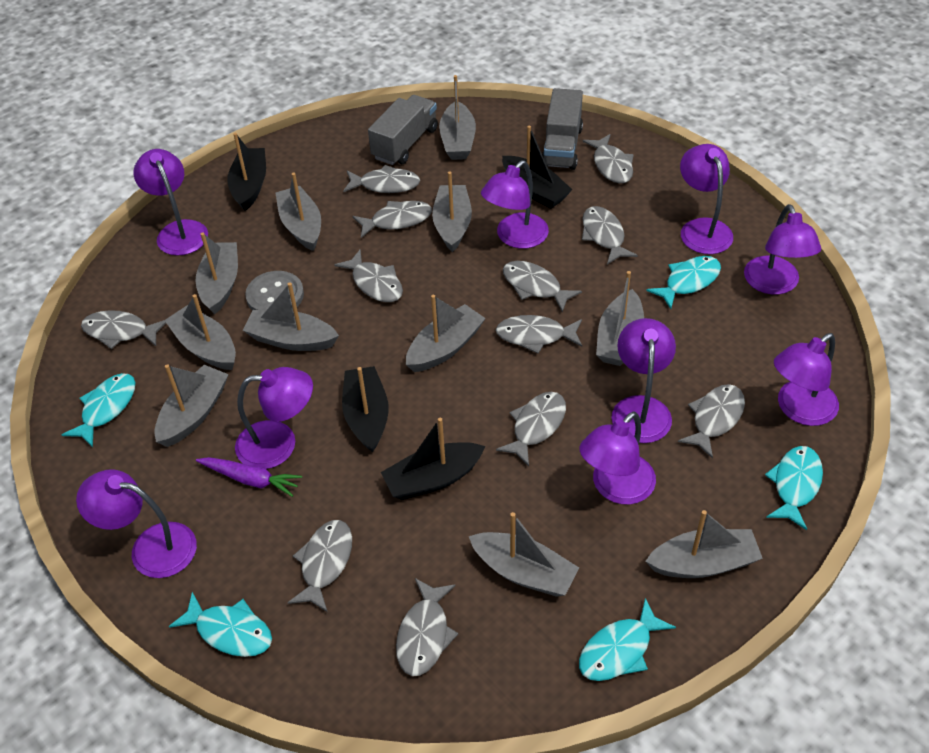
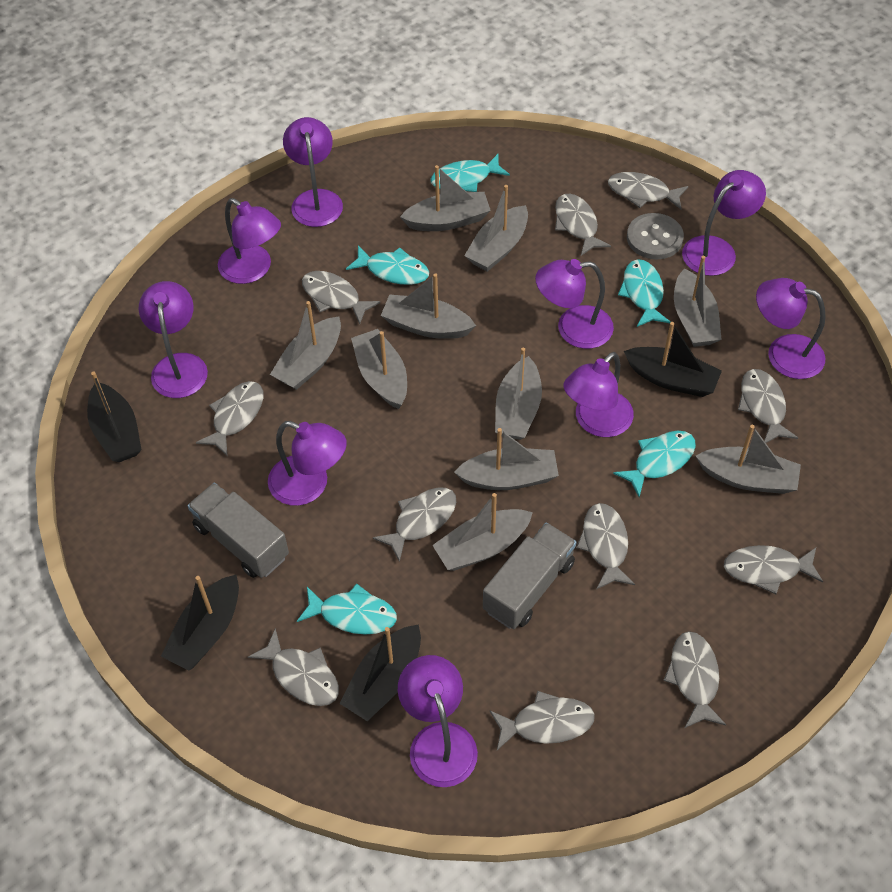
grey boat: [154,364,229,447] [164,294,236,370] [195,233,238,315] [243,282,339,351] [275,173,321,251] [406,295,486,372] [432,171,472,252] [439,75,476,160] [469,512,579,597] [596,271,644,366] [645,510,763,578] = 11 -> [270,301,341,390] [351,329,407,409] [381,273,476,339] [400,165,491,231] [432,493,533,571] [454,428,559,490] [464,185,528,272] [495,347,542,440] [674,256,722,347] [696,425,801,494] = 10
grey fish: [81,310,166,349] [288,520,352,612] [334,250,403,302] [343,165,420,193] [353,201,432,238] [396,578,458,676] [496,315,582,353] [496,392,566,466] [503,261,582,312] [582,206,638,264] [583,134,634,183] [678,384,745,459] = 12 -> [196,381,263,456] [248,628,339,706] [302,271,380,324] [373,487,456,562] [490,691,595,750] [555,194,611,256] [576,503,635,589] [608,172,688,210] [663,631,726,728] [724,545,823,594] [738,369,798,443] = 11
purple carrot: [196,457,302,497] = 1 -> none = 0

